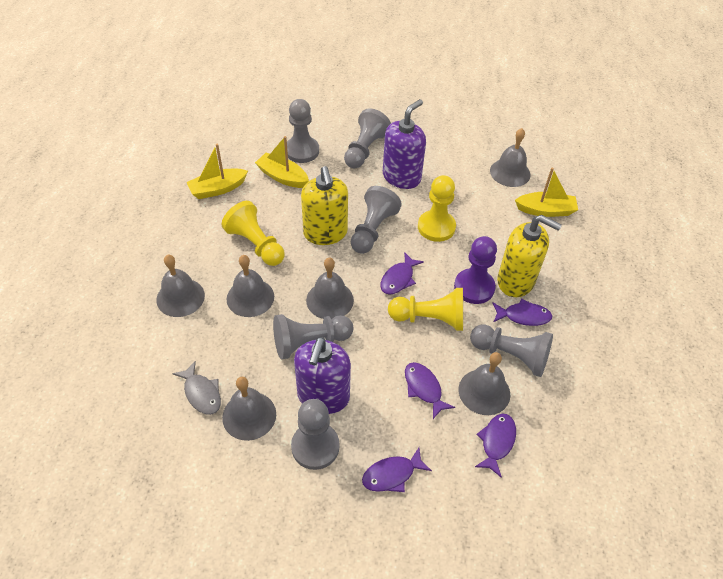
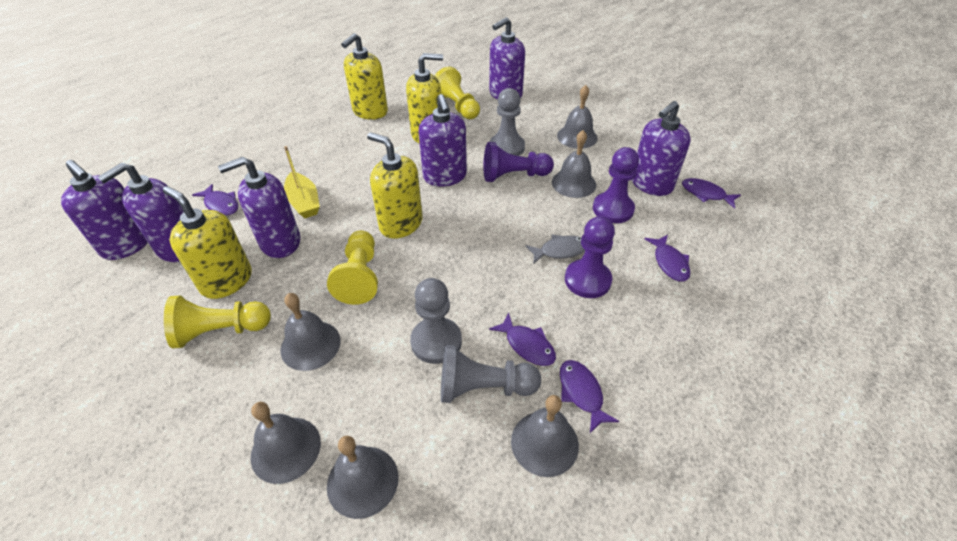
grey pawn: [273,314,353,359] [287,99,319,163] [291,399,339,470] [344,108,391,168] [351,186,402,254] [470,325,553,377] = 6 -> [410,278,462,364] [441,345,541,403] [489,88,525,156] = 3
purple pawn: [454,236,497,304] = 1 -> [483,142,554,182] [565,216,615,298] [593,147,639,223] = 3
purple soap dispenser: [294,337,351,414] [383,99,426,189] = 2 -> [61,160,148,260] [98,163,184,262] [218,157,300,258] [418,94,467,187] [489,17,525,100] [632,101,691,196] = 6
yellow boat: [186,143,248,199] [255,136,309,188] [515,167,578,217] = 3 -> [284,146,320,219] = 1
yellow soap dispenser: [301,166,348,245] [497,215,562,297] = 2 -> [163,186,252,299] [341,33,388,120] [367,132,423,239] [406,53,443,144] = 4

